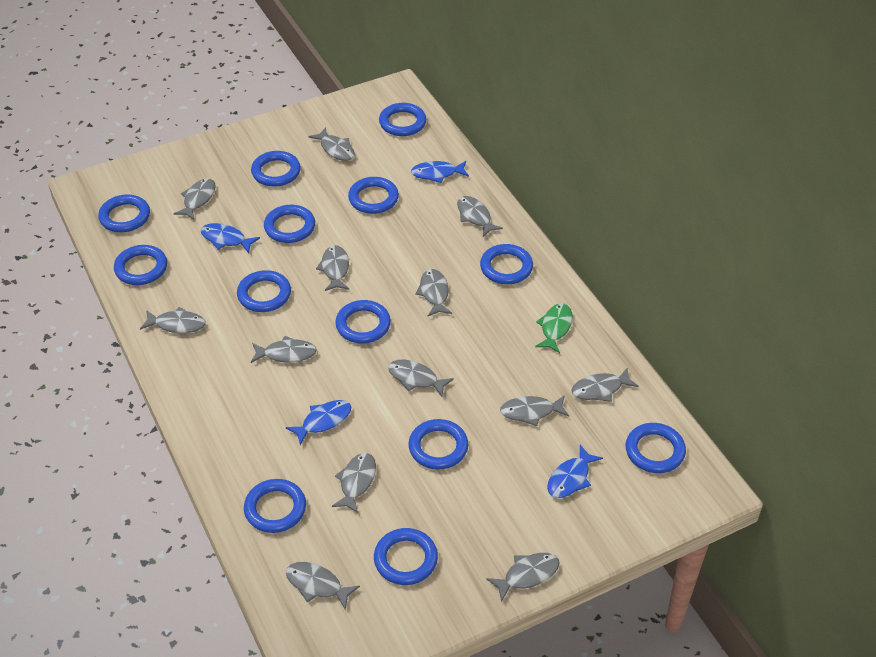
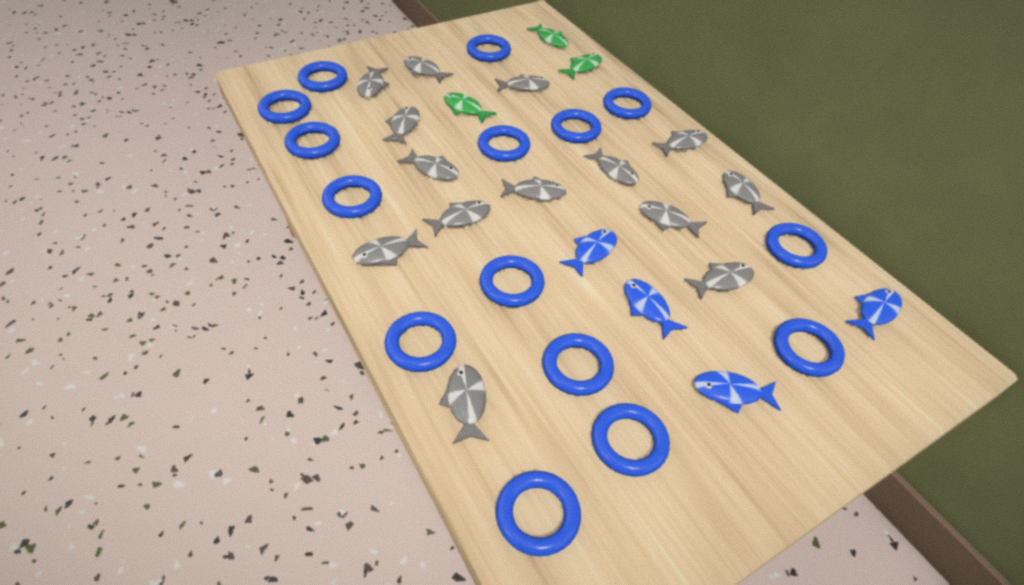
blue ring: [98,195,150,232] [114,245,167,285] [237,270,291,312] [244,479,306,533] [251,151,301,187] [264,205,315,243] [335,300,391,343] [348,177,399,214] [374,528,438,585] [379,103,426,136] [408,419,468,470] [480,244,533,284] [626,423,686,473] = 13 -> [258,90,311,124] [284,122,340,159] [298,61,347,92] [322,175,382,218] [385,312,456,372] [466,34,511,62] [478,125,530,162] [480,256,545,307] [496,471,581,556] [542,333,614,396] [551,109,602,143] [591,403,670,476] [603,87,651,119] [766,223,827,269] [774,318,845,377] = 15
green fish: [535,303,573,353] = 1 -> [444,92,497,123] [526,24,569,48] [558,53,602,80] = 3
grey fish: [140,307,206,333] [174,178,216,220] [251,336,317,363] [286,562,360,610] [308,127,355,161] [316,245,349,291] [332,453,376,514] [388,360,454,397] [415,269,452,316] [457,196,503,237] [486,553,560,602] [500,395,569,426] [571,367,639,402] = 13 -> [352,229,428,265] [357,66,390,97] [383,106,420,145] [397,149,459,181] [404,56,453,84] [422,201,491,236] [439,365,489,444] [495,74,550,92] [500,176,566,200] [583,147,639,185] [639,201,707,239] [652,130,707,157] [684,262,754,300] [722,171,774,215] = 14

